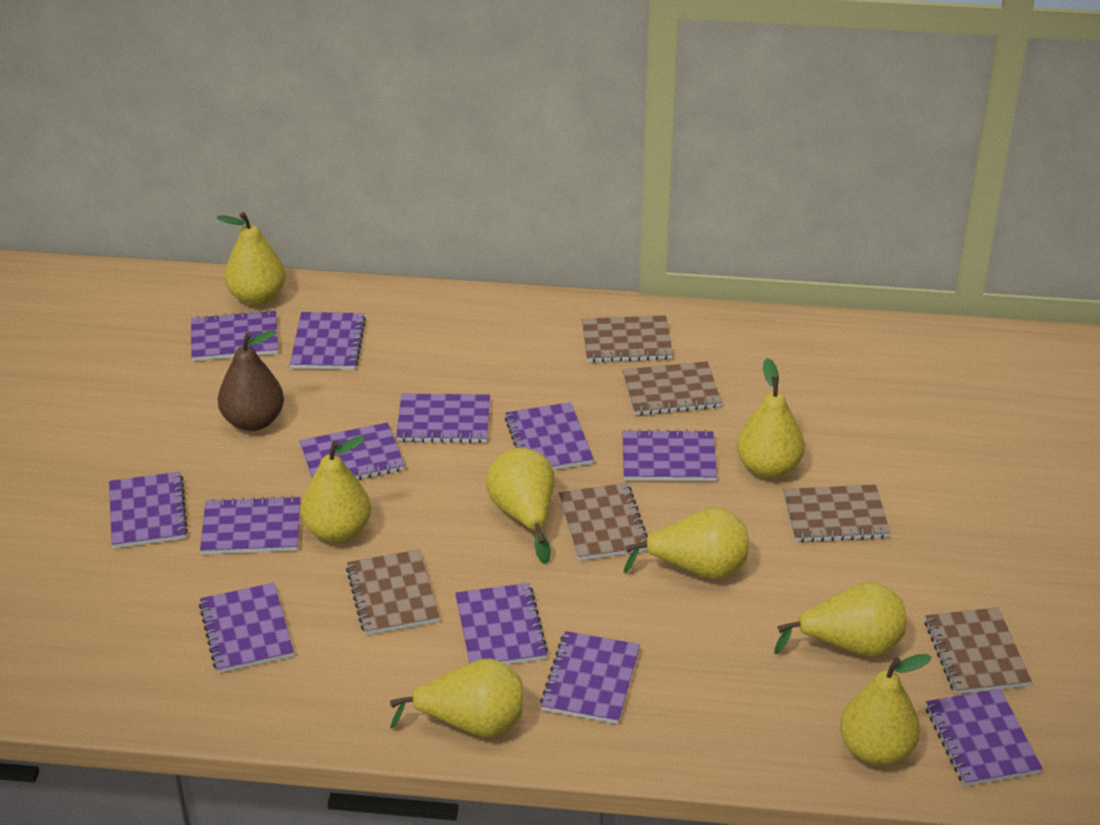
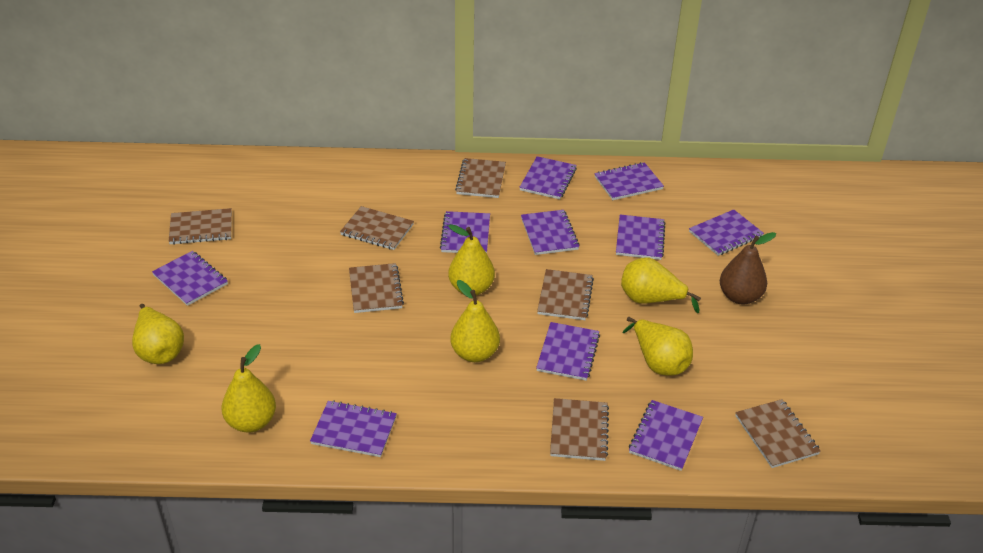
brown notebook: [346,549,440,635] [558,483,648,561] [582,315,673,363] [622,361,722,415] [783,484,890,543] [925,607,1032,694] = 6 -> [169,208,232,245] [340,206,414,250] [349,263,404,313] [455,158,506,198] [537,269,594,320] [550,398,609,461] [735,399,821,468] = 7
purple notebook: [109,472,188,548] [191,310,278,361] [199,583,294,673] [200,496,301,554] [290,312,366,370] [299,422,405,480] [396,394,490,443] [455,583,548,665] [505,402,594,470] [540,631,640,724] [622,429,717,481] [926,689,1043,786] = 12 -> [152,251,228,306] [310,400,397,457] [440,211,490,253] [519,156,577,199] [521,210,580,255] [536,322,600,381] [594,162,664,200] [616,215,666,260] [629,400,703,471] [689,209,764,256] = 10
yellow pear: [217,212,286,305] [301,436,371,543] [390,658,522,737] [486,448,555,564] [623,507,748,579] [737,358,805,478] [774,581,907,657] [840,654,931,766] = 8 -> [132,304,184,364] [222,344,276,433] [448,224,495,295] [450,280,500,362] [621,257,701,313] [622,317,693,376] = 6

